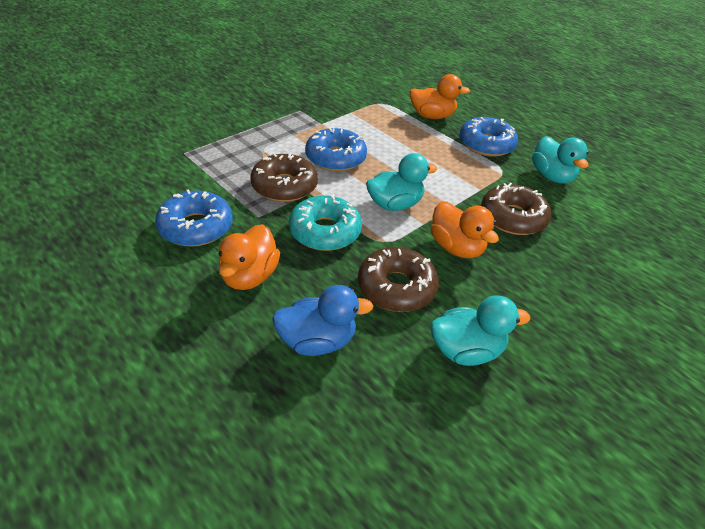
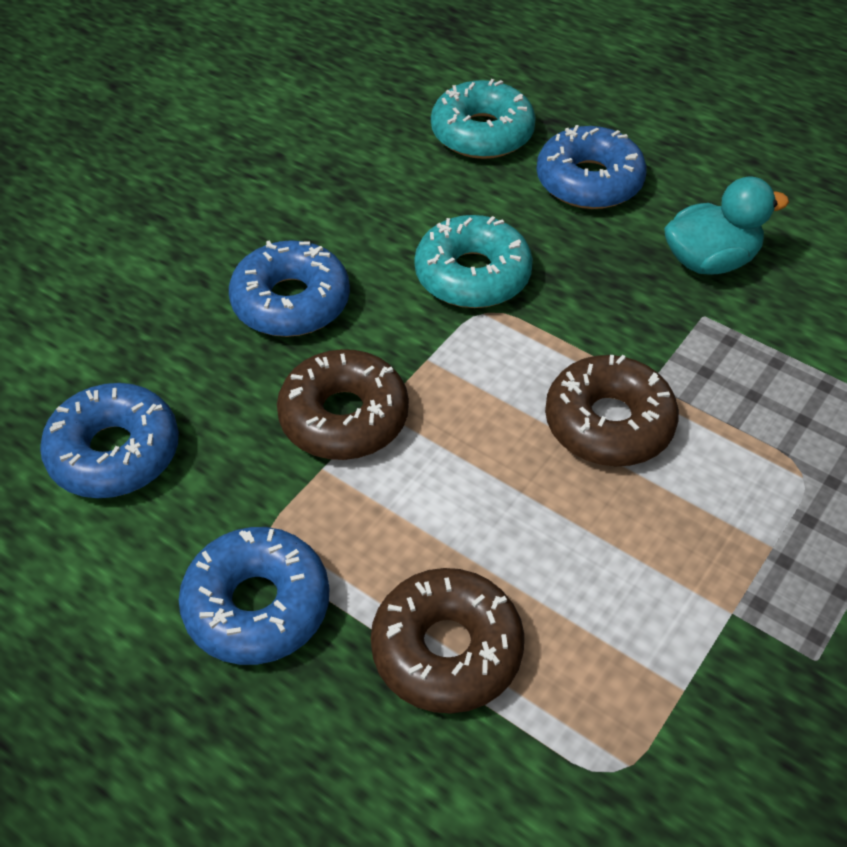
blue donut: [155,189,233,247] [305,128,367,172] [460,117,518,157] = 3 -> [40,383,179,498] [179,527,329,665] [229,240,350,337] [536,125,647,209] = 4
blue duck: [272,285,373,356] = 1 -> none = 0
orange duck: [218,224,280,290] [409,74,470,119] [431,201,499,258] = 3 -> none = 0
turquoise donut: [289,194,362,251] = 1 -> [414,215,533,308] [431,79,536,159] = 2
turquoise duck: [366,153,437,211] [431,295,530,366] [532,136,589,184] = 3 -> [664,176,789,275] = 1

